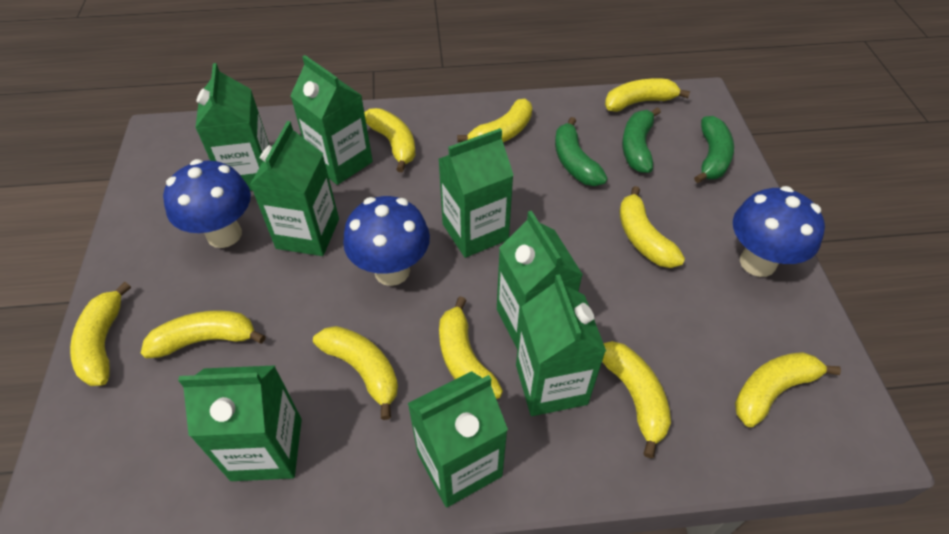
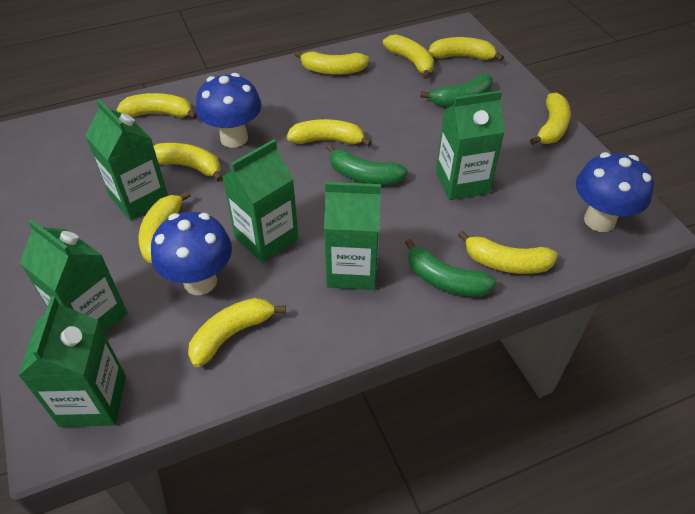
green carton: [178,365,302,481] [195,63,269,191] [250,121,339,256] [290,55,373,185] [408,371,508,508] [439,128,514,258] [497,211,583,350] [516,274,606,416] = 8 -> [18,297,126,427] [20,219,128,333] [85,99,168,220] [222,139,298,263] [324,182,381,290] [436,90,505,200] = 6

